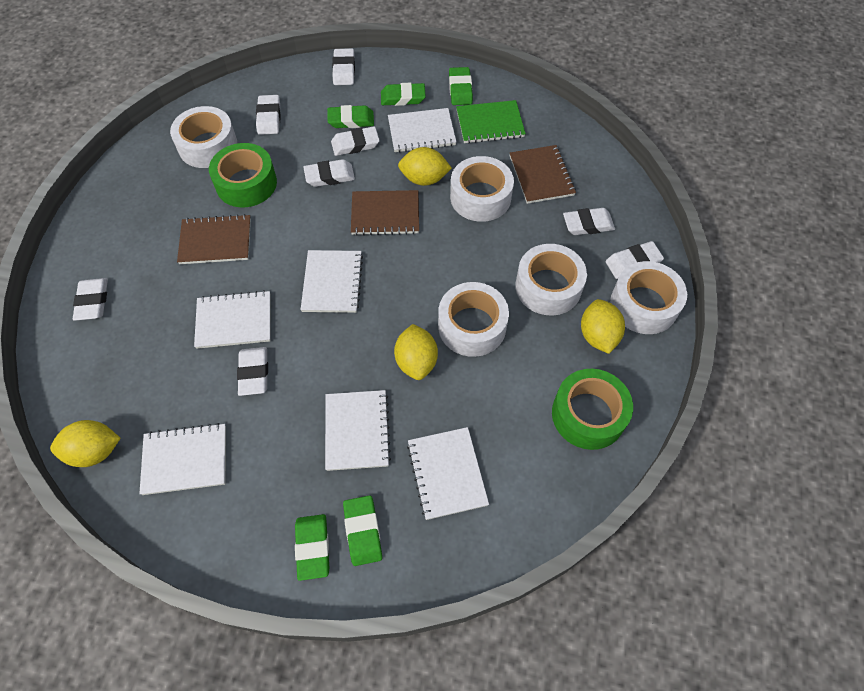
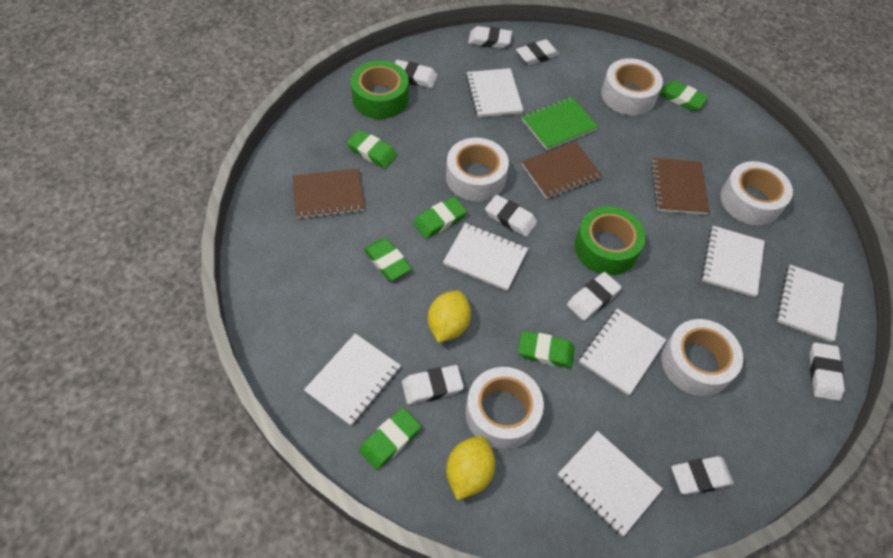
green eraser: [295,514,329,581] [327,105,374,128] [343,495,382,566] [381,83,426,106] [449,67,473,105] = 5 -> [347,130,397,168] [359,408,421,470] [364,238,412,281] [413,197,467,239] [518,331,575,369] [659,81,708,111] = 6
white notebook: [139,423,226,495] [194,290,271,349] [301,250,363,313] [325,390,391,471] [388,108,457,153] [407,427,489,520] = 6 -> [304,333,401,426] [443,223,528,291] [466,68,524,117] [558,431,663,536] [579,308,667,396] [701,226,765,297] [776,265,844,342] = 7
yellow lemon: [50,420,121,467] [394,324,438,380] [398,147,452,186] [581,299,625,354] = 4 -> [428,291,471,343] [446,436,495,500] = 2

